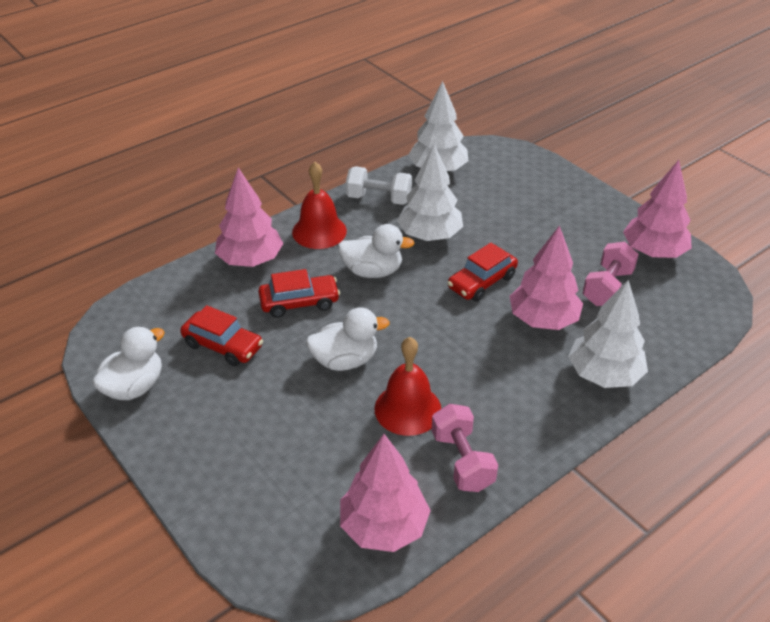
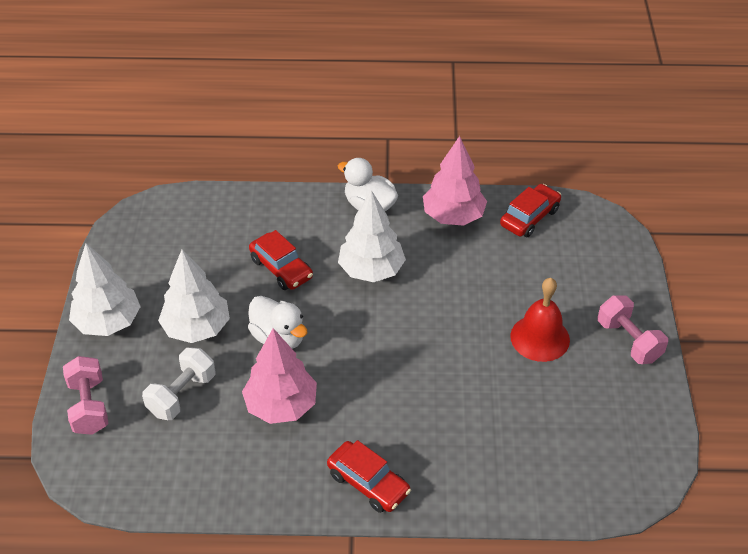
pink tree: [215,168,284,267] [340,434,431,552] [509,225,583,330] [623,160,692,258] = 4 -> [242,328,317,424] [423,136,487,226] = 2
red bell: [292,162,347,249] [375,337,441,436] = 2 -> [510,278,570,362] = 1
white duck: [92,326,165,400] [306,307,390,371] [338,224,415,278] = 3 -> [248,296,307,349] [338,158,398,211] = 2

